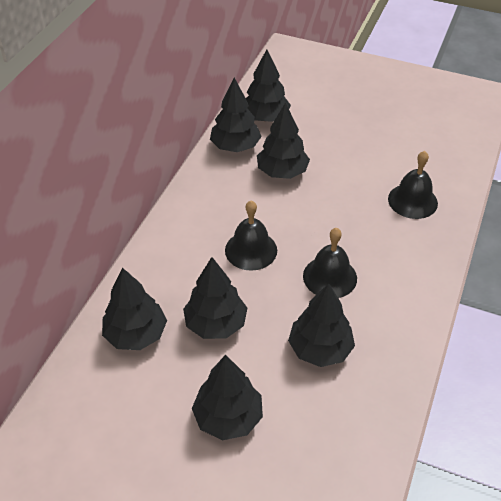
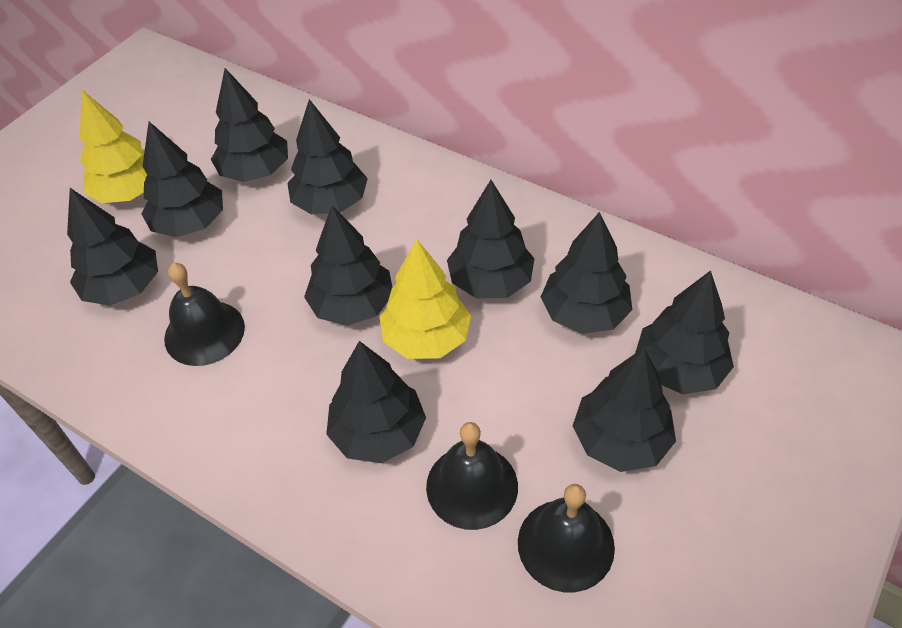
black tree: [102,267,167,350] [183,257,247,339] [192,355,263,440] [210,78,262,152] [246,49,291,122] [257,102,310,179] [288,283,355,367] = 7 -> [67,188,158,306] [141,122,223,237] [211,68,288,182] [287,99,368,214] [304,206,392,326] [326,341,426,463] [447,180,535,298] [541,212,632,334] [573,348,676,472] [635,270,734,394] = 10
yellow tree: none = 0 -> [80,90,147,203] [379,239,471,359] = 2

